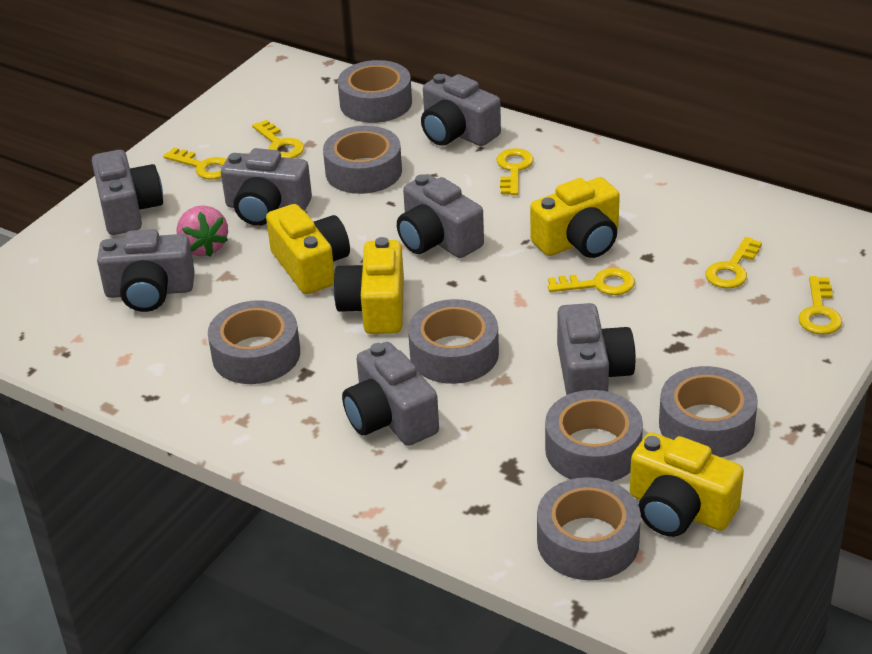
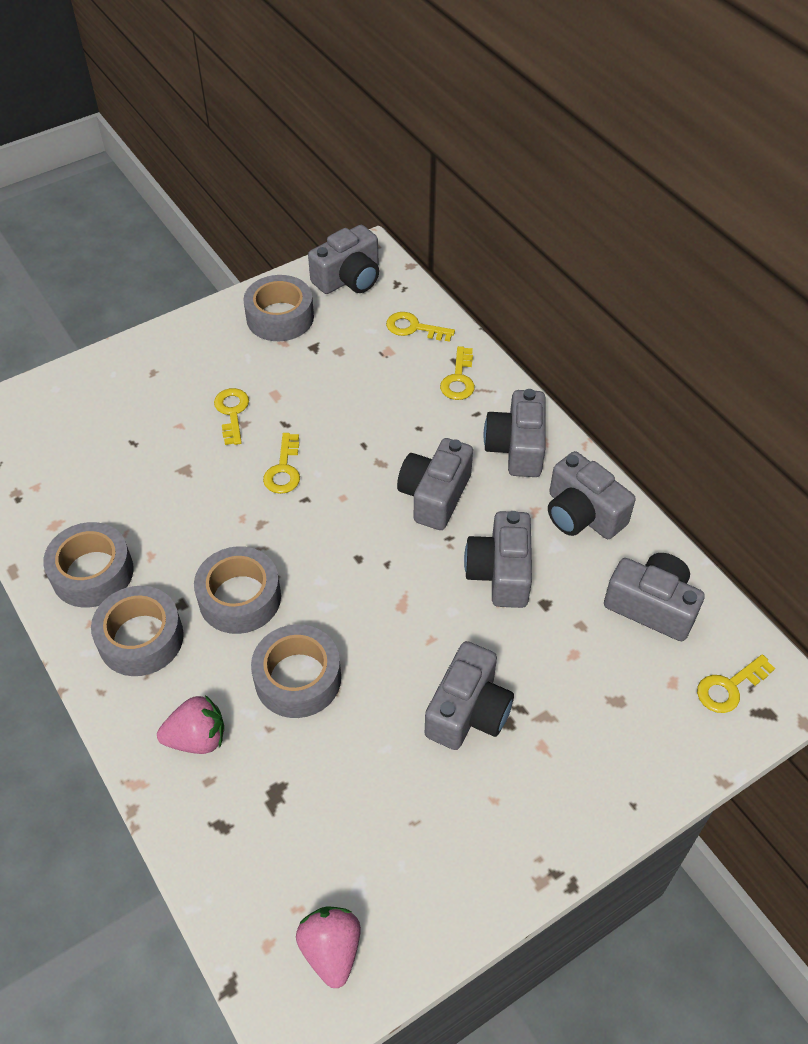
grey tape: [208,300,300,384] [323,126,402,194] [338,60,412,123] [408,299,499,384] [537,477,641,580] [545,390,643,482] [659,366,758,457] = 7 -> [43,522,134,608] [91,586,184,676] [194,546,281,634] [243,275,314,341] [251,624,341,718] = 5
pink strawberry: [176,205,228,257] = 1 -> [157,695,224,754] [296,906,361,988] = 2
yellow camera: [266,204,350,294] [333,237,404,334] [530,177,620,258] [630,432,744,537] = 4 -> none = 0
yellow key: [163,148,227,180] [252,120,304,158] [496,148,533,195] [548,268,635,295] [705,237,762,288] [798,276,842,335] = 6 -> [214,388,249,445] [263,433,300,494] [386,312,455,342] [440,346,475,400] [697,654,775,713] = 5

